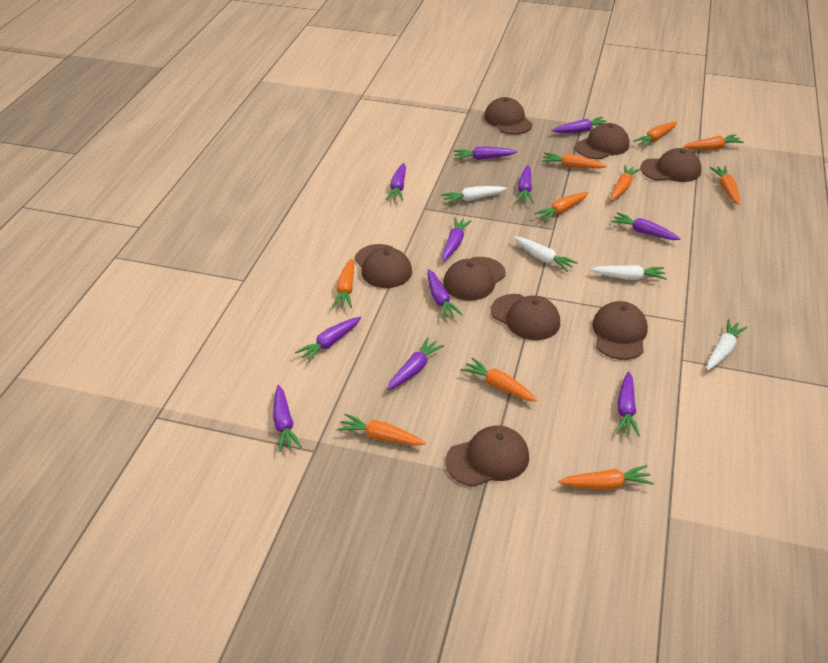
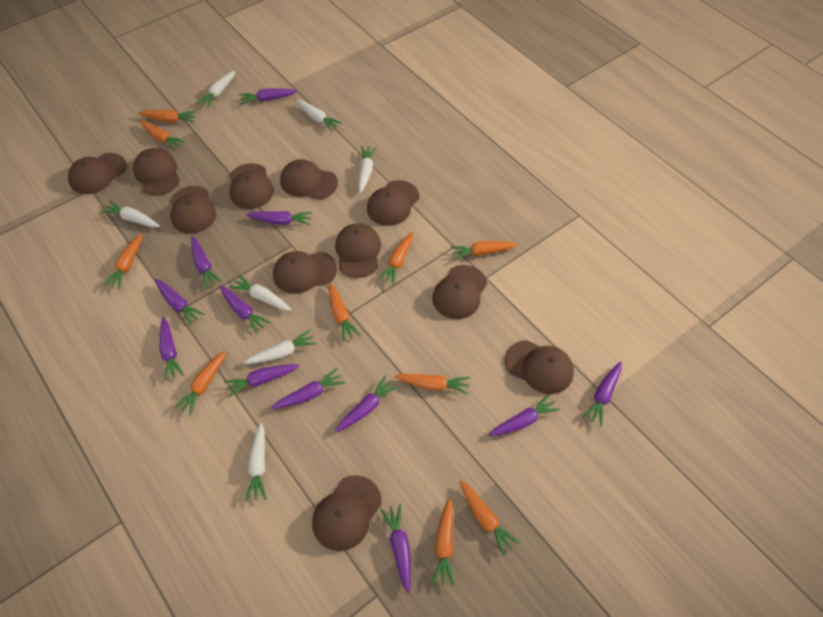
brown cap: [355,244,412,288] [443,257,506,301] [446,425,529,487] [484,97,532,134] [491,294,560,340] [575,123,630,159] [592,301,648,360] [640,148,702,182] = 8 -> [68,153,127,194] [133,148,180,196] [171,186,216,234] [230,163,274,209] [273,251,337,294] [280,159,338,200] [312,475,381,551] [335,223,381,278] [367,180,419,226] [432,265,487,319] [505,340,574,394] = 11
purple carrot: [273,385,302,452] [295,317,361,363] [386,163,406,201] [387,337,444,390] [428,269,463,320] [442,217,472,261] [453,146,517,160] [516,165,534,203] [551,117,606,133] [611,212,681,240] [616,371,640,437] = 11 -> [155,279,205,326] [160,317,184,381] [191,236,222,289] [220,285,271,334] [224,364,300,397] [239,88,297,105] [246,211,312,225] [271,368,345,409] [335,375,399,432] [380,504,411,593] [488,394,560,436] [583,361,622,426] = 12
white carrot: [441,186,507,204] [514,237,578,272] [590,265,667,280] [707,319,748,370] = 4 -> [100,201,160,227] [196,70,235,108] [229,274,291,311] [243,329,317,364] [245,423,267,501] [296,99,342,131] [358,146,377,193] = 7

